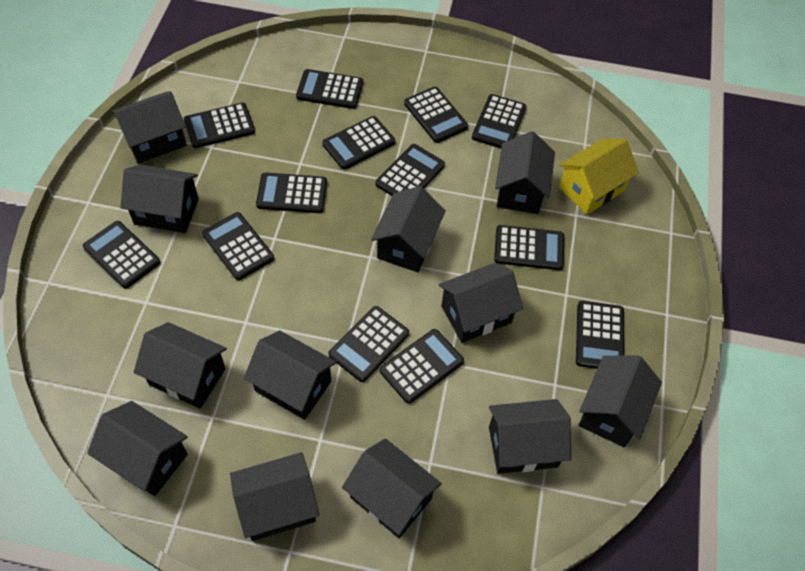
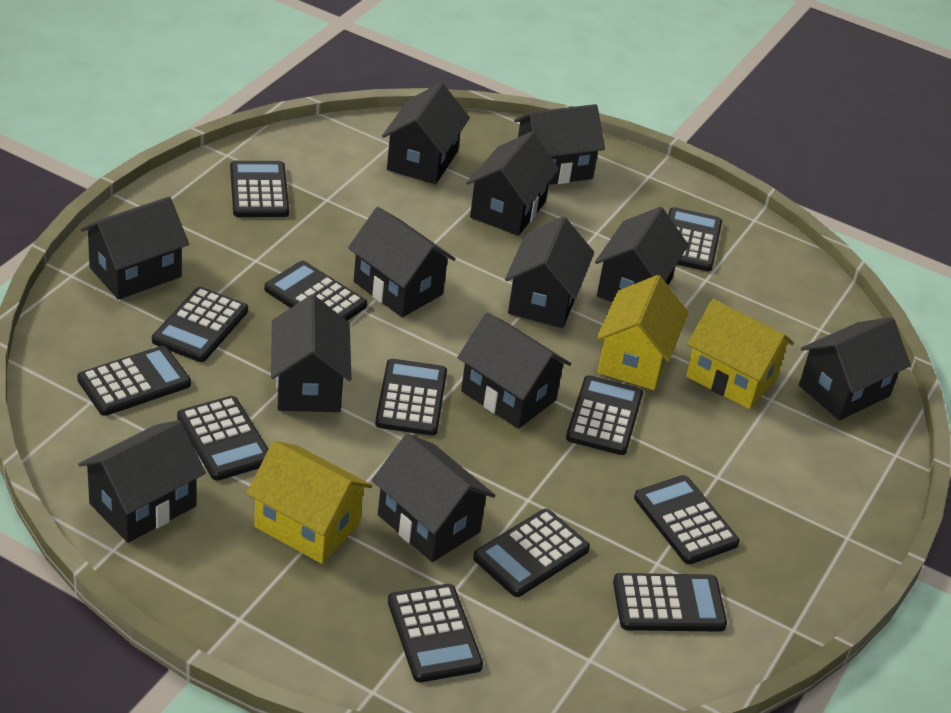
black calculator: [83,221,160,288] [184,103,255,148] [202,212,274,280] [256,173,327,213] [296,69,363,109] [322,116,395,170] [328,306,409,382] [376,144,445,196] [380,329,464,404] [404,87,468,143] [472,94,527,149] [494,225,564,270] [576,301,624,369] = 13 -> [77,346,191,416] [152,287,248,362] [177,396,269,481] [230,161,289,217] [264,261,367,321] [375,359,447,435] [388,584,483,682] [473,509,590,597] [566,375,643,455] [613,573,727,632] [634,475,740,564] [668,207,722,271] = 12
yellow house: [559,139,639,215] = 1 -> [246,441,372,564] [596,275,688,390] [686,299,794,409] = 3

